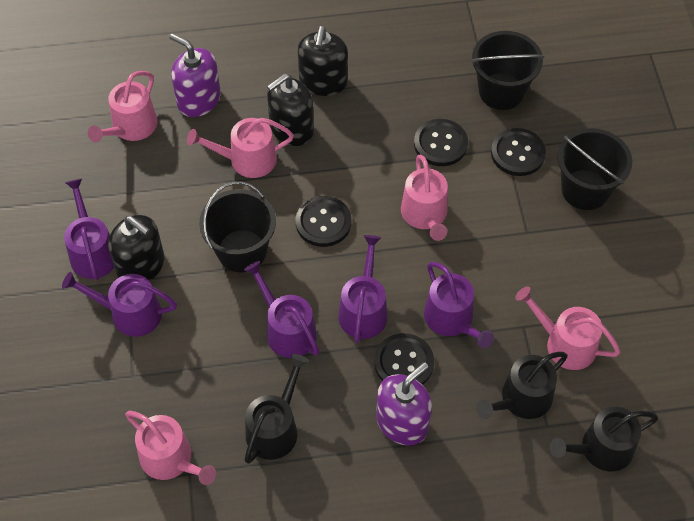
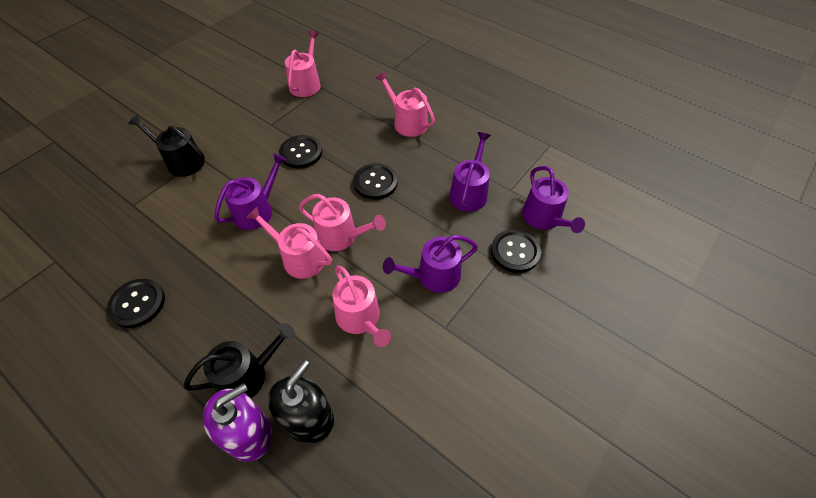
black bucket: [199,181,276,272] [471,31,544,110] [557,128,632,210] = 3 -> none = 0
black soap dispenser: [108,215,165,281] [267,73,314,146] [298,26,348,96] = 3 -> [268,360,334,443] = 1
black watering can: [245,354,309,464] [476,352,568,419] [550,407,658,471] = 3 -> [128,114,205,177] [184,323,295,398] = 2
purple soap dispenser: [169,33,221,117] [376,362,432,446] = 2 -> [203,383,272,462] = 1
purple watering can: [62,272,177,337] [64,178,114,281] [244,261,319,358] [338,235,387,343] [424,262,494,348] = 5 -> [214,153,287,230] [383,235,478,293] [449,132,491,212] [522,166,585,233] = 4

